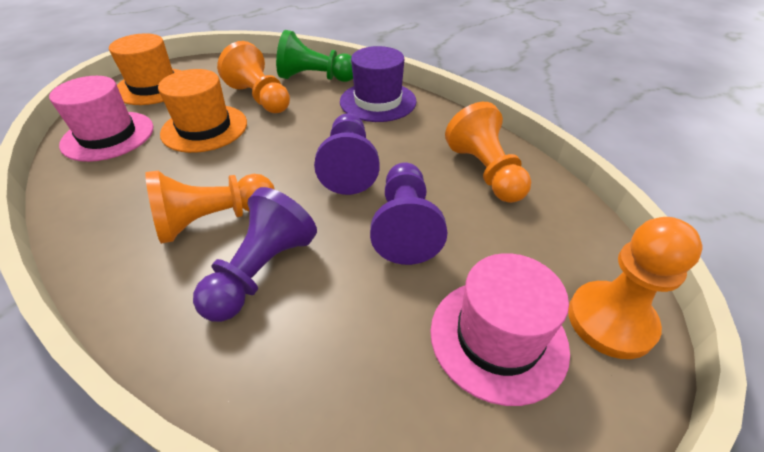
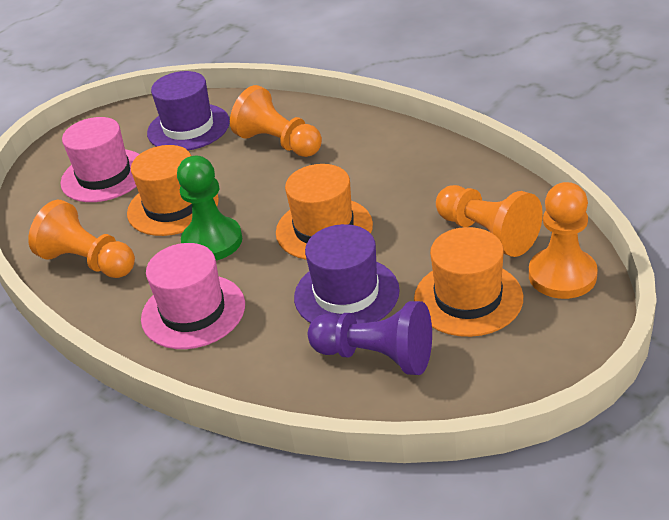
orange hat: [109,33,182,105] [158,69,247,153] = 2 -> [127,145,219,236] [276,164,373,260] [414,227,523,337] = 3
purple hat: [340,46,417,122] = 1 -> [147,71,230,150] [294,224,400,323] = 2
purple pawn: [193,187,317,322] [314,113,380,195] [370,163,448,265] = 3 -> [308,301,432,375] = 1

